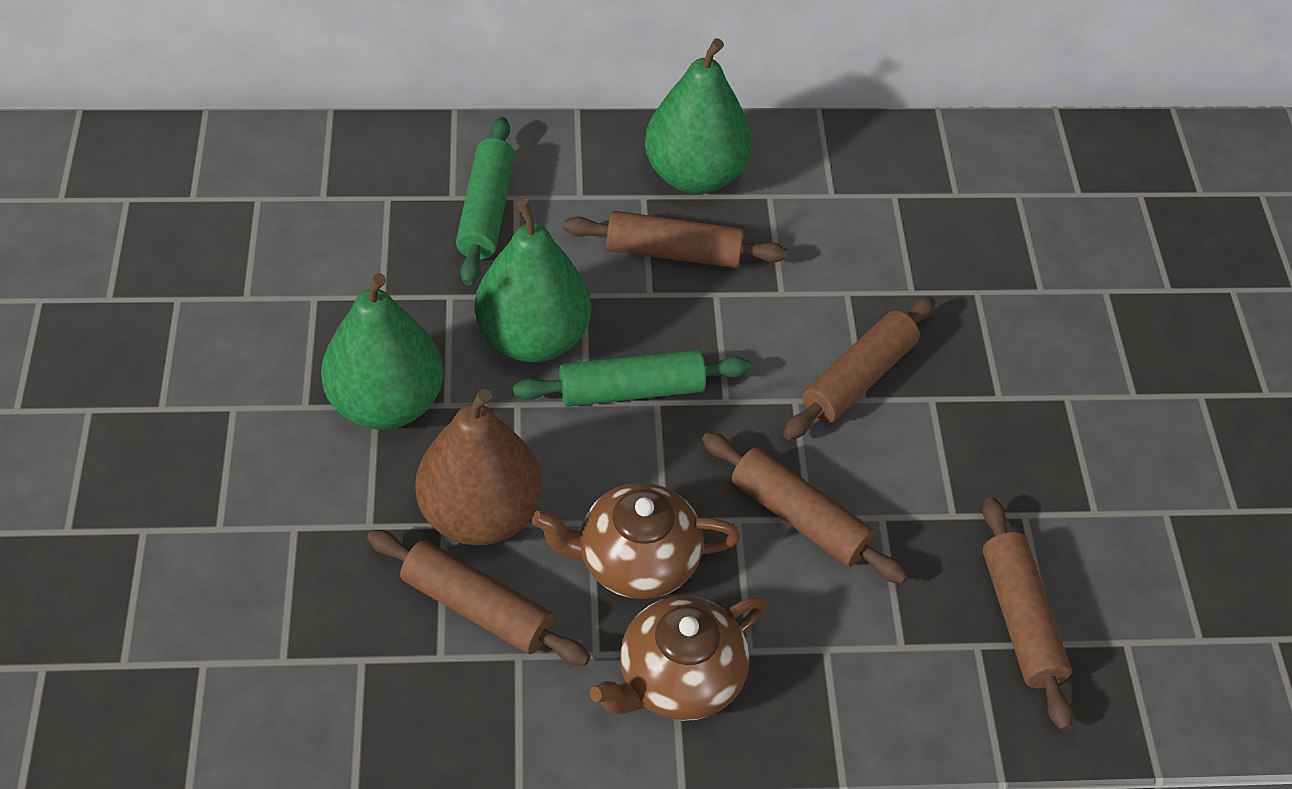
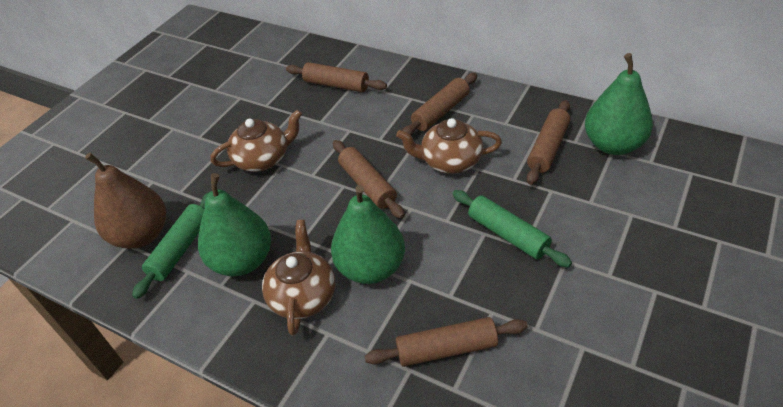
brown teapot: [532,483,741,599] [590,596,767,721] = 2 -> [210,109,302,172] [262,220,336,336] [396,118,502,174] = 3

